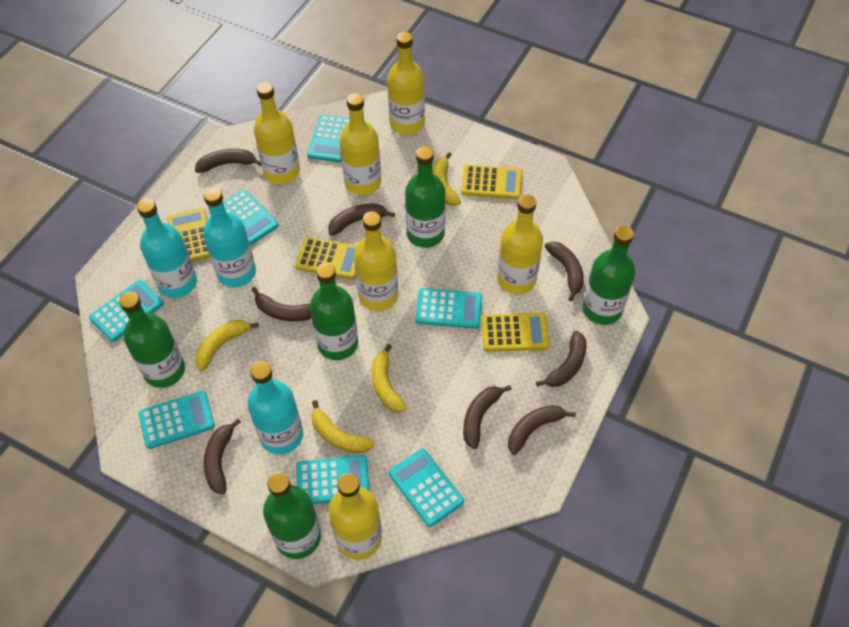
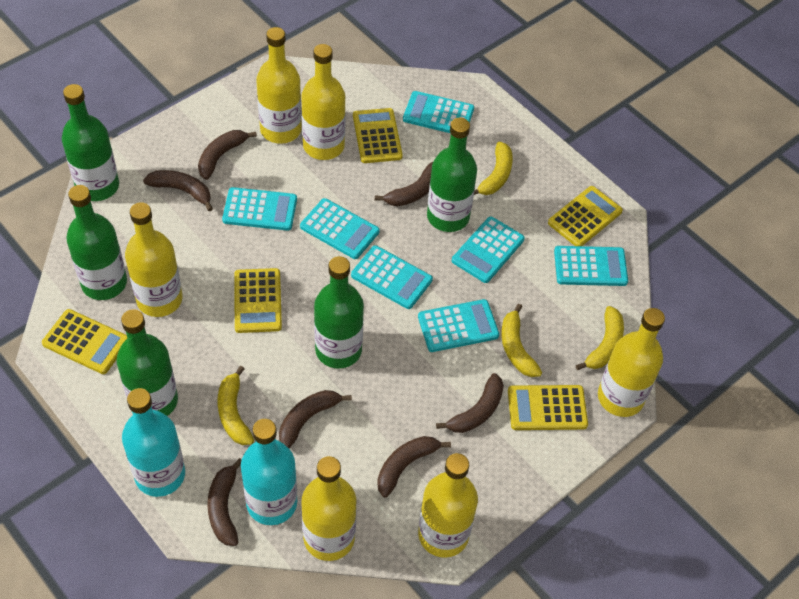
brown banana: [195,149,261,173] [203,418,241,494] [251,287,312,321] [328,204,395,236] [463,385,512,449] [508,405,576,455] [536,331,586,387] [545,241,584,301] = 8 -> [143,170,213,211] [198,130,257,180] [207,458,242,546] [279,390,352,448] [375,162,433,206] [377,436,451,498] [436,373,504,433] = 7
turquoise bottle: [137,198,197,298] [203,187,256,287] [248,362,303,455] = 3 -> [122,388,185,497] [241,419,297,525] = 2
yellow calculator: [167,208,210,261] [295,237,358,280] [461,165,522,199] [481,313,549,352] = 4 -> [42,309,128,374] [234,268,282,333] [353,108,403,163] [508,385,588,430] [548,186,623,246] = 5

